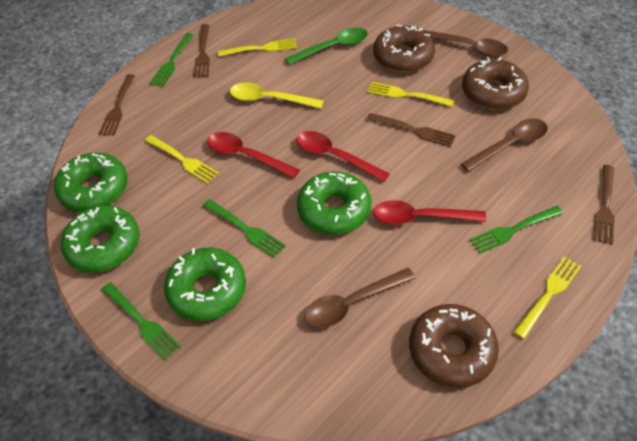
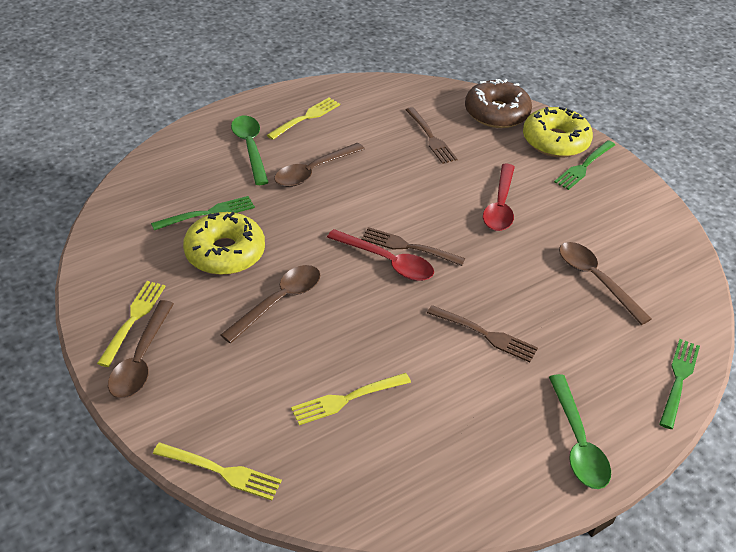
brown donut: [373,25,435,73] [409,304,499,388] [462,57,529,110] = 3 -> [465,79,532,128] = 1
brown fork: [99,74,135,136] [194,24,210,77] [367,113,456,147] [593,165,615,244] = 4 -> [361,227,465,266] [406,107,457,164] [427,305,538,362] = 3
brown spoon: [304,268,416,328] [423,30,508,57] [461,118,548,172] = 3 -> [108,300,174,399] [220,265,320,343] [274,143,365,187] [559,242,652,325] = 4
green donut: [54,153,128,212] [61,206,140,273] [164,248,246,321] [297,171,372,235] = 4 -> none = 0
green fork: [102,282,180,360] [150,33,194,87] [203,199,286,258] [470,206,563,253] = 4 -> [151,196,255,231] [554,140,615,190] [659,339,700,429] = 3
green spoon: [285,27,368,65] = 1 -> [231,116,269,185] [549,374,611,489] = 2
red spoon: [208,132,300,178] [296,131,390,182] [373,200,486,225] = 3 -> [327,229,434,281] [483,164,515,231] = 2
yellow donut: none = 0 -> [183,212,265,275] [523,107,593,157] = 2
yellow spoon: [230,82,324,109] = 1 -> none = 0

